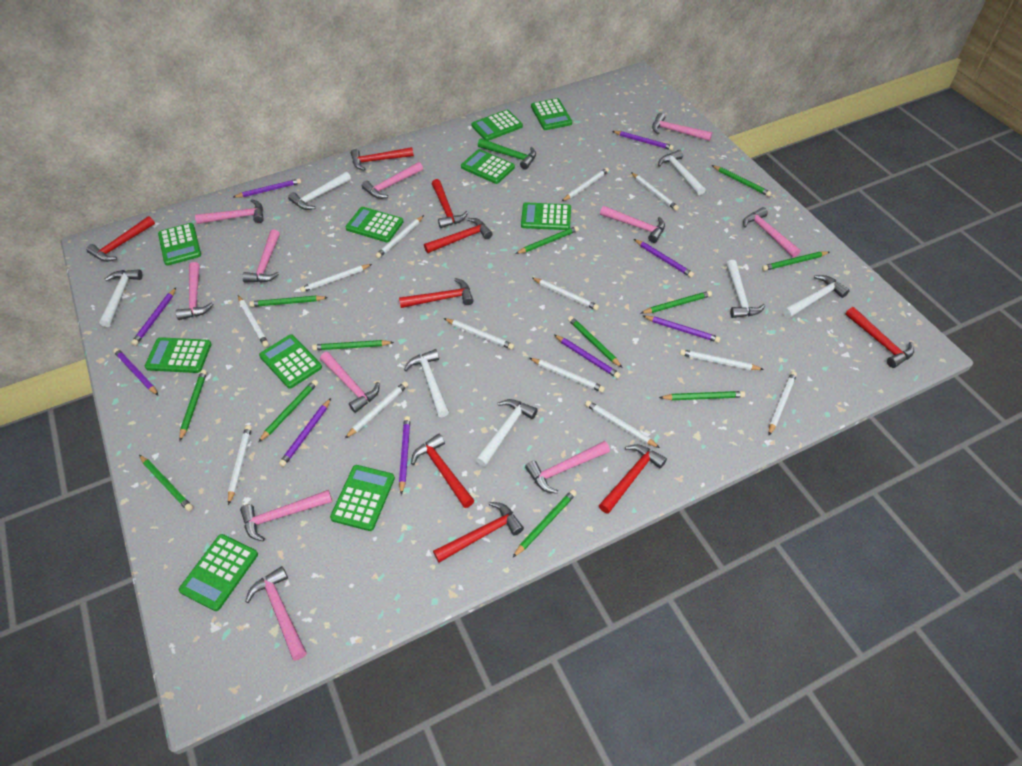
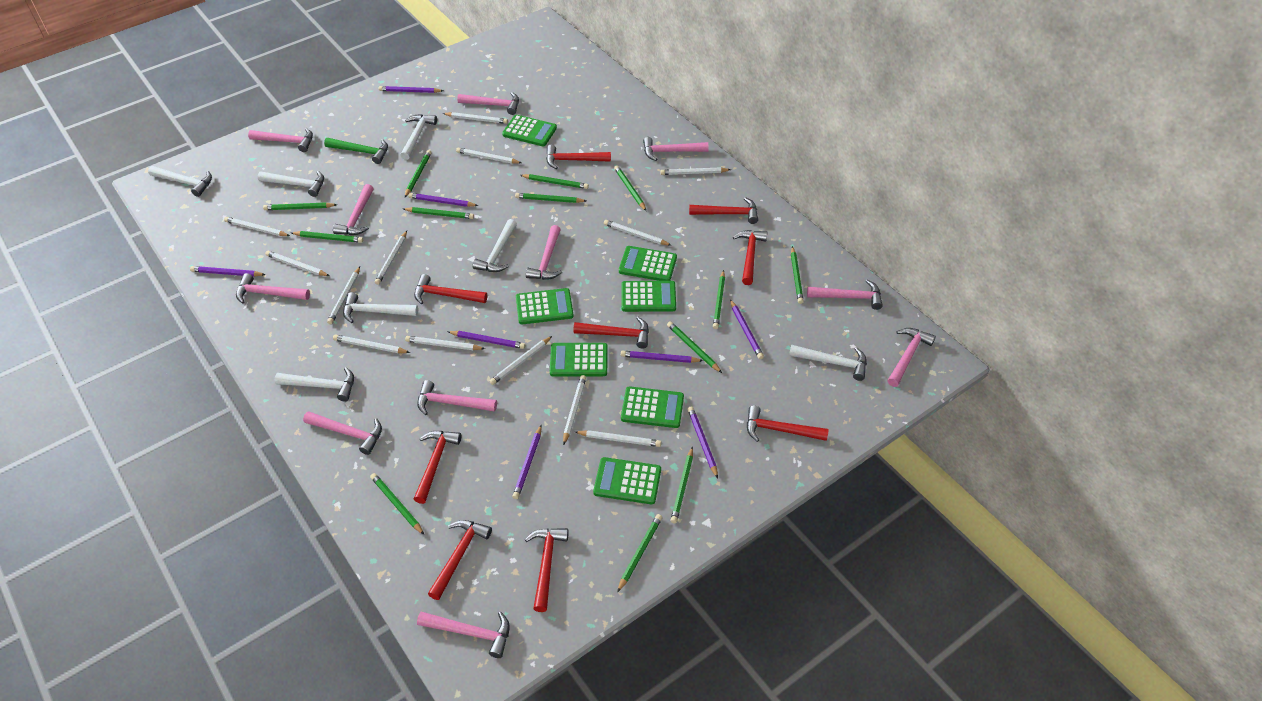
green calculator: [145,337,212,373] [158,223,201,266] [179,534,258,611] [259,335,322,389] [330,465,395,531] [345,207,403,242] [461,149,515,184] [471,110,523,141] [521,202,571,230] [531,98,572,130] = 10 -> [502,115,557,146] [516,288,574,324] [550,343,608,377] [593,457,661,504] [619,246,677,281] [621,386,684,428] [622,281,676,312] = 7
green pencil: [139,455,193,511] [179,370,207,441] [249,295,328,307] [258,380,318,442] [312,340,394,350] [513,489,577,557] [515,226,579,254] [568,316,622,368] [641,291,712,314] [659,391,745,400] [712,165,772,197] [762,252,830,271] = 12 -> [263,202,337,210] [291,231,363,243] [370,473,424,535] [403,207,474,219] [405,150,432,197] [515,193,586,203] [520,174,589,189] [614,165,646,211] [617,514,662,593] [667,321,722,373] [670,447,693,524] [713,270,725,329] [791,246,804,304] = 13
purple pencil: [113,348,159,396] [131,288,176,346] [234,178,301,198] [279,398,331,467] [399,416,411,495] [554,335,621,379] [612,131,674,150] [634,239,694,278] [643,316,721,343] = 9 -> [190,266,266,277] [379,86,443,93] [408,193,478,207] [447,331,525,349] [512,425,542,499] [621,351,703,363] [688,406,718,478] [730,299,764,359] = 8

